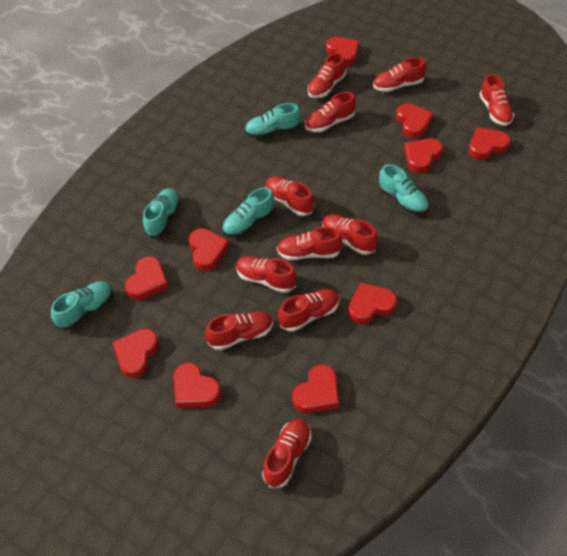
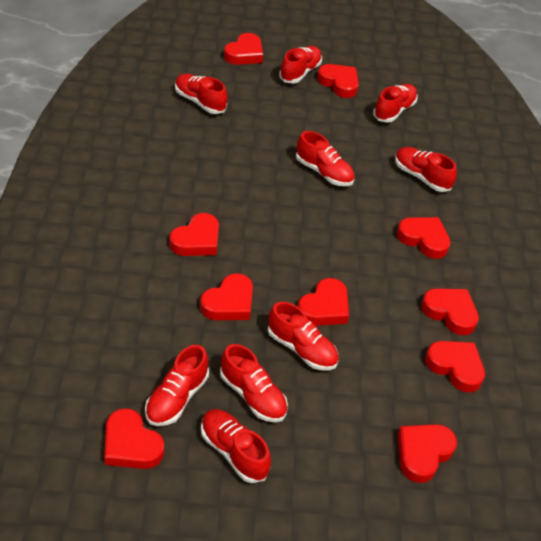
red shoe: [205,311,273,350] [236,256,297,293] [262,419,311,488] [265,176,314,216] [277,227,342,260] [278,289,340,332] [305,92,356,132] [308,53,346,98] [322,214,378,255] [373,57,426,92] [479,74,514,126] = 11 -> [145,345,209,426] [175,74,228,114] [201,409,271,483] [220,344,288,422] [268,302,339,370] [279,46,322,84] [296,131,355,186] [373,84,418,123] [395,147,457,192] = 9
turquoise shoe: [51,281,113,330] [143,188,180,238] [222,187,275,237] [245,103,301,138] [378,164,429,214] = 5 -> none = 0

